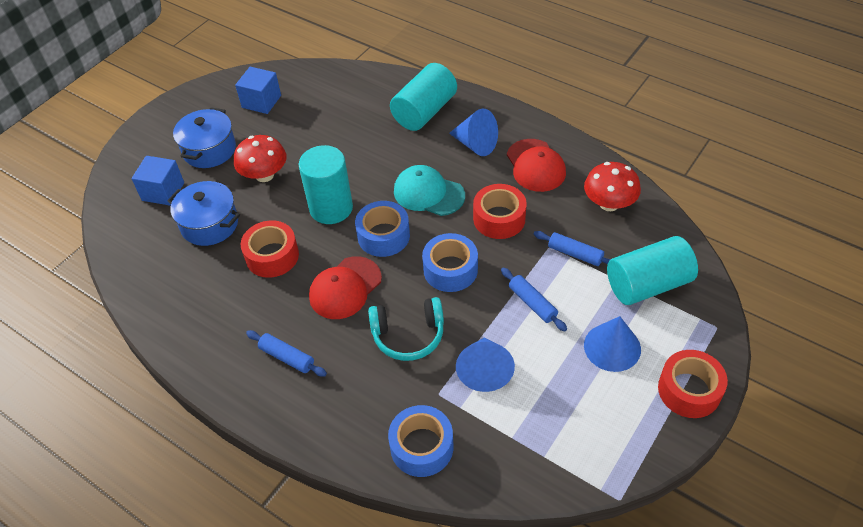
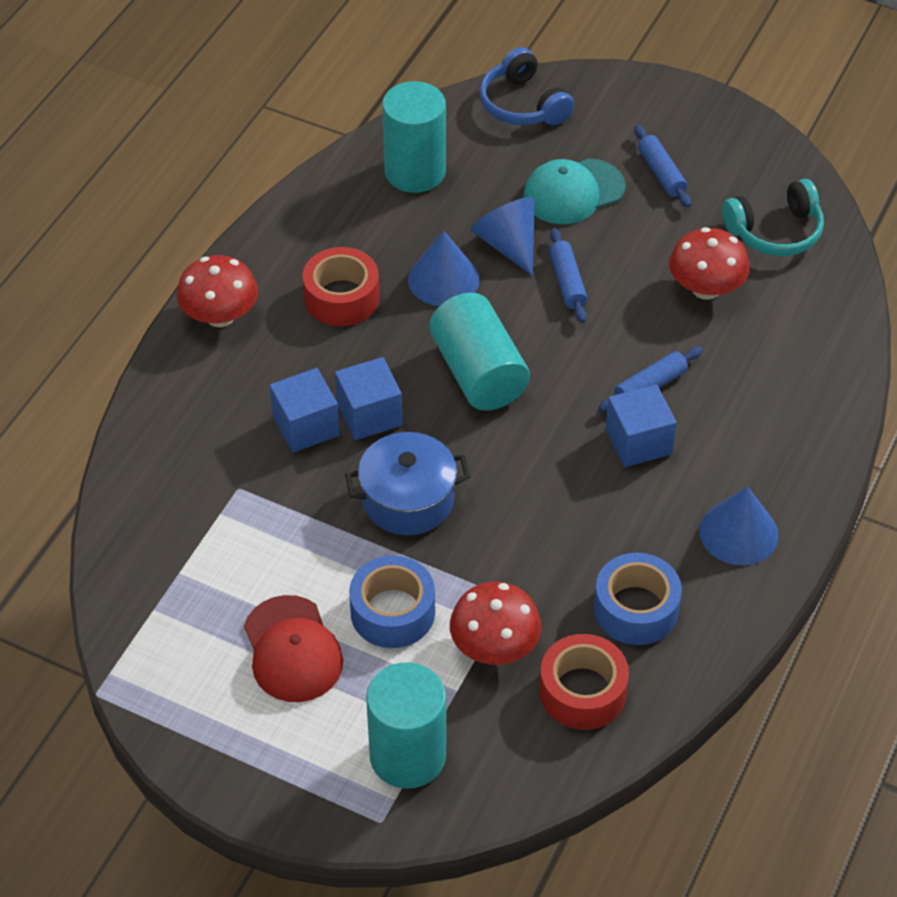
blue cube: [131,156,184,206] [235,67,281,114] = 2 -> [269,368,340,453] [335,357,403,440] [606,384,677,467] = 3
blue headphones: none = 0 -> [479,47,574,125] = 1
blue pot: [167,181,240,246] [173,107,236,168] = 2 -> [345,432,470,535] = 1
blue tape: [355,201,410,257] [388,405,453,477] [422,233,478,292] = 3 -> [349,555,435,648] [594,553,682,645] = 2
red cap: [309,256,382,319] [507,139,566,192] = 2 -> [244,595,343,702] = 1
red mushroom: [234,135,286,182] [584,162,641,211] = 2 -> [177,255,258,327] [450,582,541,665] [669,227,749,300] = 3
red tape: [241,220,299,278] [473,184,527,239] [658,350,728,418] = 3 -> [302,247,380,326] [539,634,629,730] = 2

